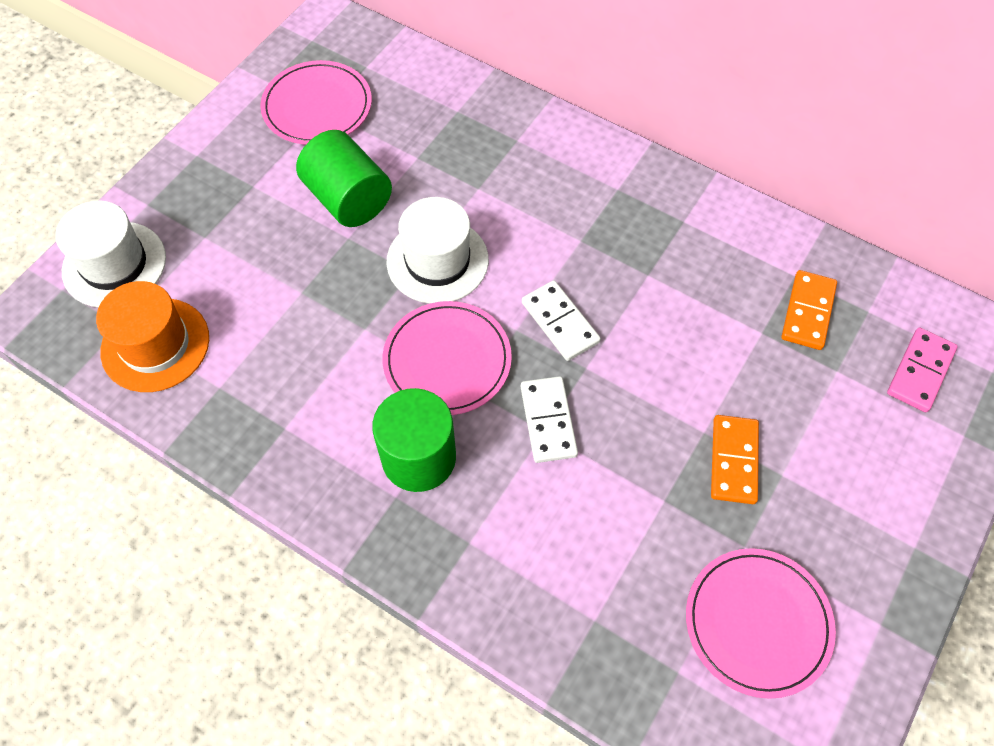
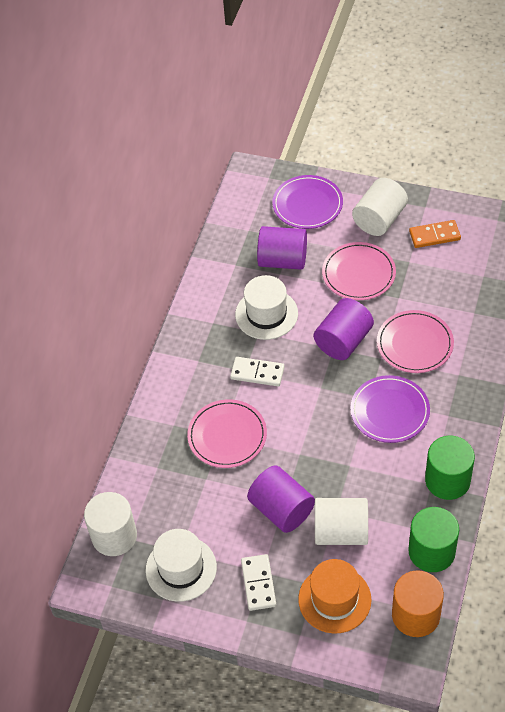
orange cylinder: none = 0 -> [392,570,444,637] = 1
orange domino: [711,415,759,504] [782,270,837,350] = 2 -> [409,220,461,248] = 1
pink domino: [887,328,958,412] = 1 -> none = 0
purple cylinder: none = 0 -> [247,466,315,533] [257,226,307,270] [314,298,374,360] = 3
purple plate: none = 0 -> [272,175,343,229] [350,375,430,443] = 2
white cylinder: none = 0 -> [84,492,137,556] [315,498,368,545] [352,178,408,236] = 3

